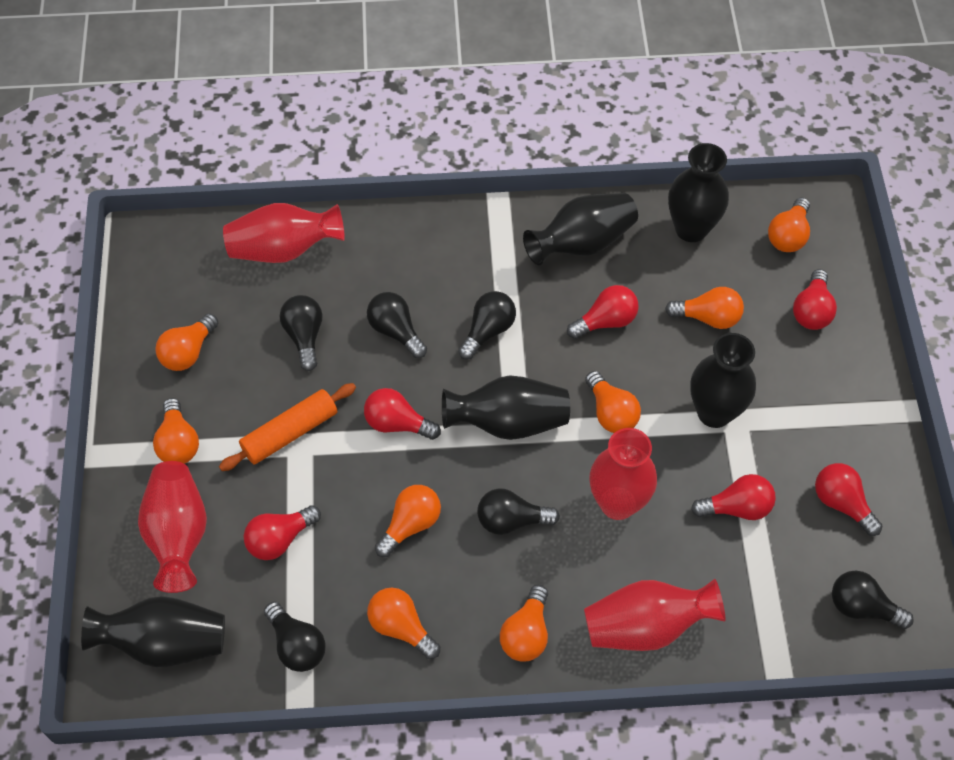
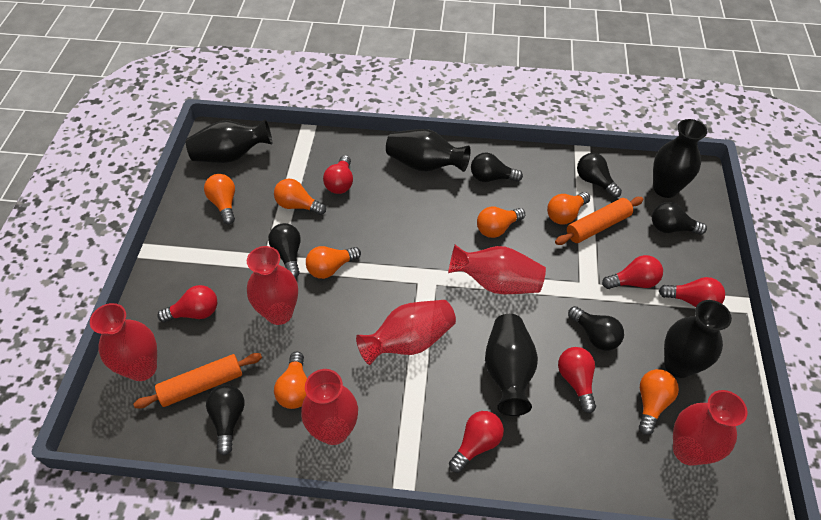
orange light bulb: [153,398,199,464] [155,313,218,371] [367,588,440,659] [375,485,441,557] [500,585,548,662] [585,371,641,433] [665,287,744,329] [768,197,810,252] = 8 -> [204,174,235,225] [274,179,326,215] [274,352,307,409] [306,246,361,279] [477,207,525,238] [547,192,590,225] [639,369,679,435] = 7
orange rolling pin: [219,383,356,471] = 1 -> [133,353,262,408] [555,197,644,245] = 2
red vase: [138,461,207,593] [223,203,345,263] [584,579,726,651] [590,428,657,520] = 4 -> [90,303,157,381] [247,246,298,325] [301,369,358,445] [356,300,456,365] [448,245,546,294] [673,390,748,466] = 6

